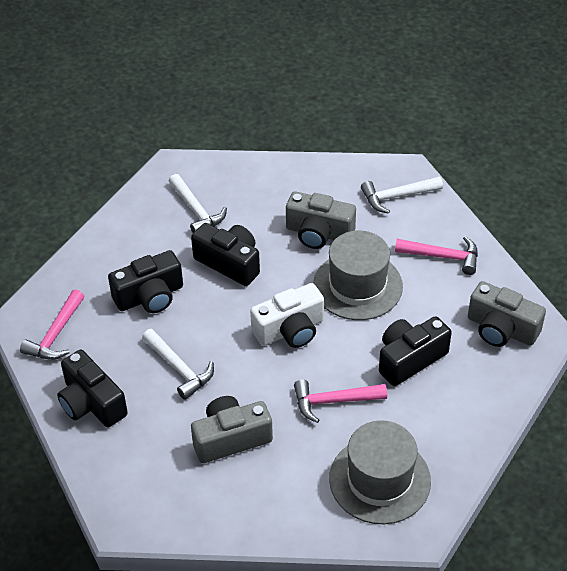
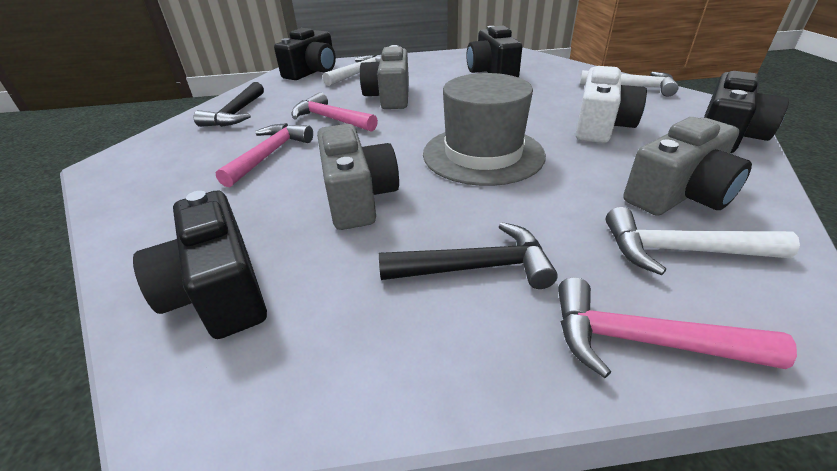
black hammer: none = 0 -> [194,82,264,127] [379,222,558,289] = 2
grey hat: [313,231,403,320] [329,420,431,524] = 2 -> [423,73,546,186] = 1

